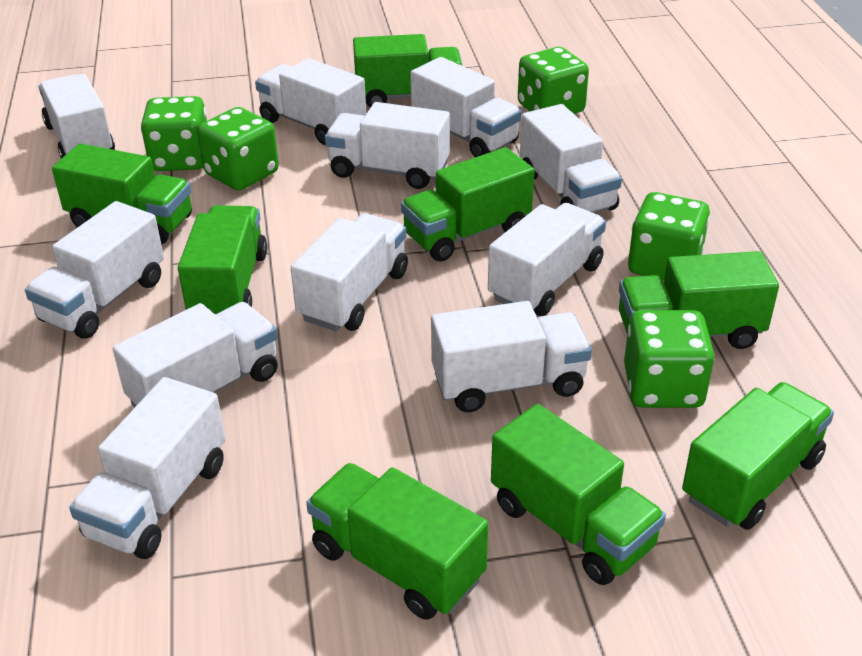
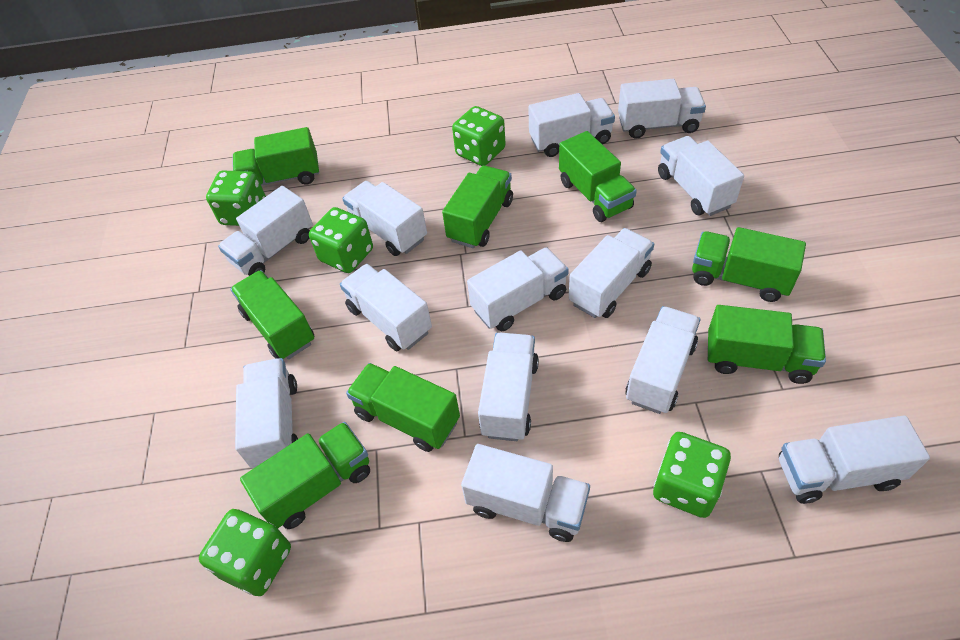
white truck: [25,201,164,339] [39,74,115,159] [69,377,225,559] [113,302,278,407] [255,58,366,145] [291,213,408,331] [325,102,450,189] [410,57,521,157] [431,301,592,412] [488,203,606,316] [520,104,622,213] = 11 -> [218,186,313,276] [235,358,298,468] [340,264,432,351] [342,181,427,256] [461,444,590,542] [467,247,569,331] [478,333,539,441] [528,93,615,157] [569,228,654,318] [618,79,706,139] [626,306,700,414] [658,136,744,216] [779,415,930,504] = 13

